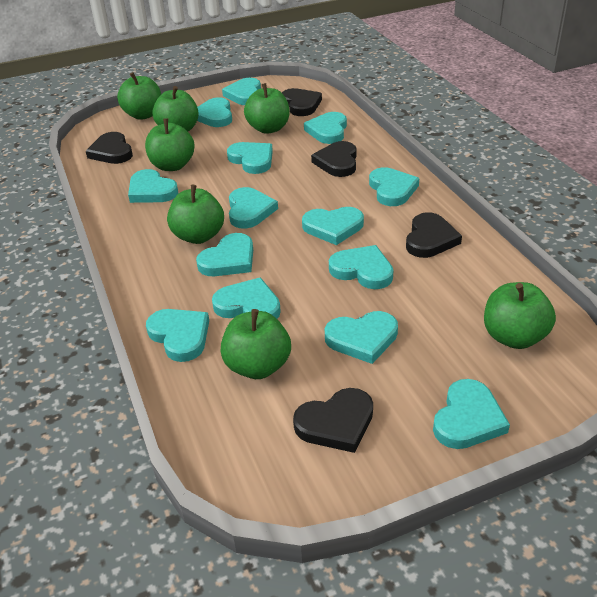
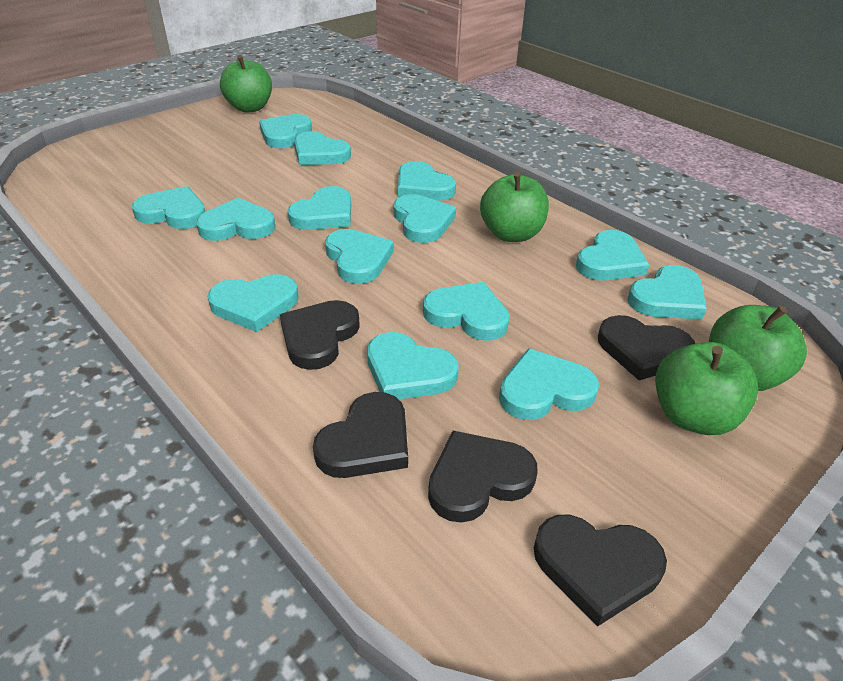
green apple: [117,72,161,120] [145,118,195,171] [153,86,199,131] [167,185,224,244] [221,309,291,379] [244,83,290,134] [484,282,556,349] = 7 -> [220,55,272,113] [480,171,549,242] [655,342,758,435] [709,305,807,391] = 4

